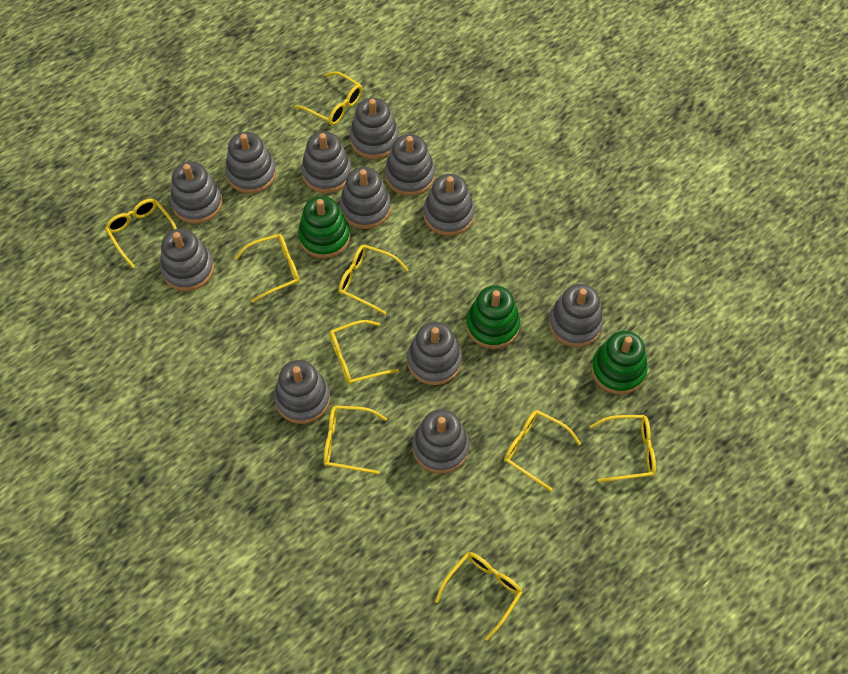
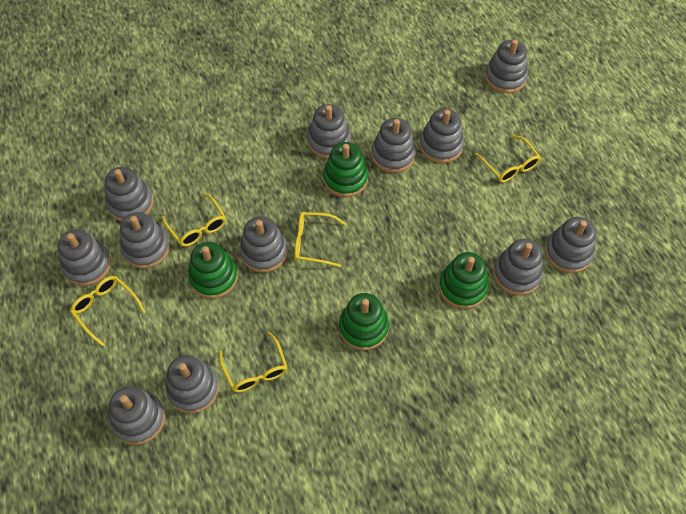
green stacking toy: [298,196,350,259] [466,286,520,349] [591,331,648,395] = 3 -> [188,242,238,299] [323,142,368,197] [339,293,389,350] [439,252,489,309] = 4
yellow glasses: [105,199,177,268] [235,234,300,303] [295,71,362,125] [324,405,387,474] [330,320,399,385] [338,245,409,315] [435,552,523,641] [504,410,581,492] [590,415,656,482] = 9 -> [70,276,146,346] [162,194,226,247] [219,331,287,393] [294,212,346,267] [475,135,541,183] = 5

